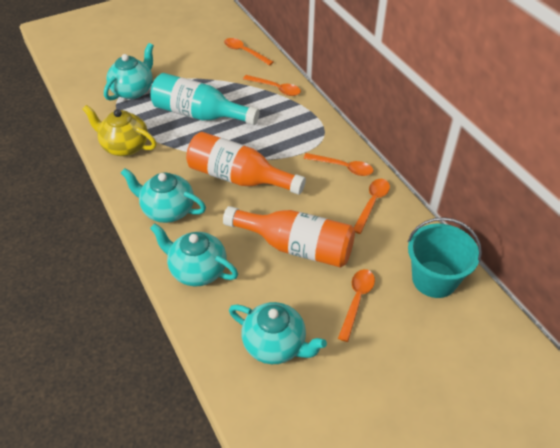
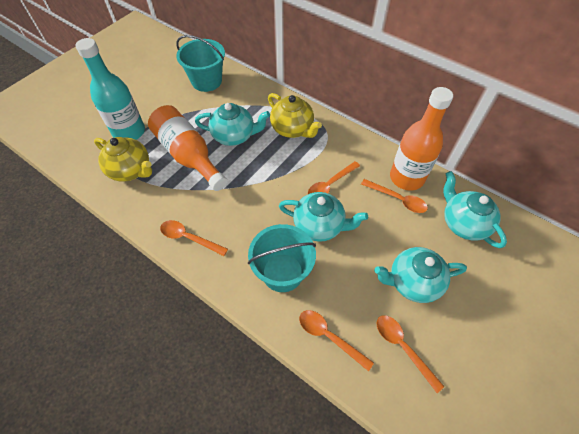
turquoise bucket: [408,217,482,298] = 1 -> [176,35,225,92] [248,224,316,292] = 2
yellow teapot: [83,105,157,156] = 1 -> [94,137,152,182] [268,93,322,138] = 2

